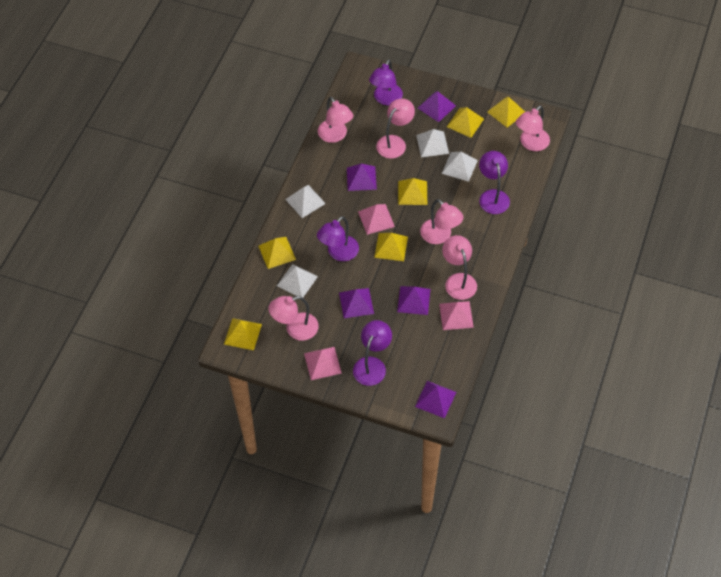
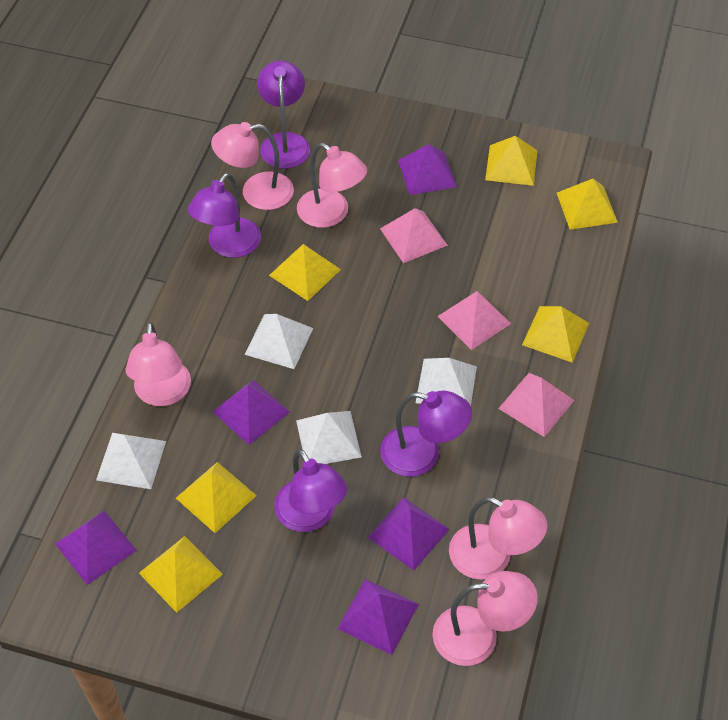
pink lamp: [268,296,319,341] [318,97,353,143] [376,98,415,159] [420,199,464,244] [442,235,477,300] [516,105,550,151] = 6 -> [126,322,191,406] [211,122,294,210] [297,143,367,228] [433,571,538,666] [449,497,548,580] = 5

